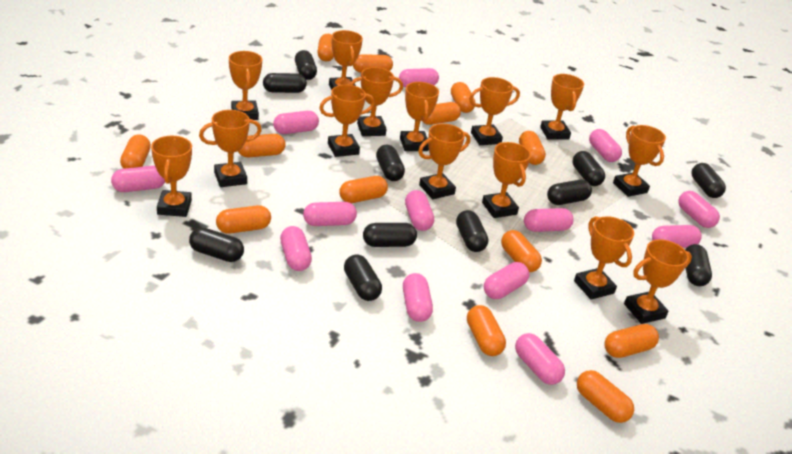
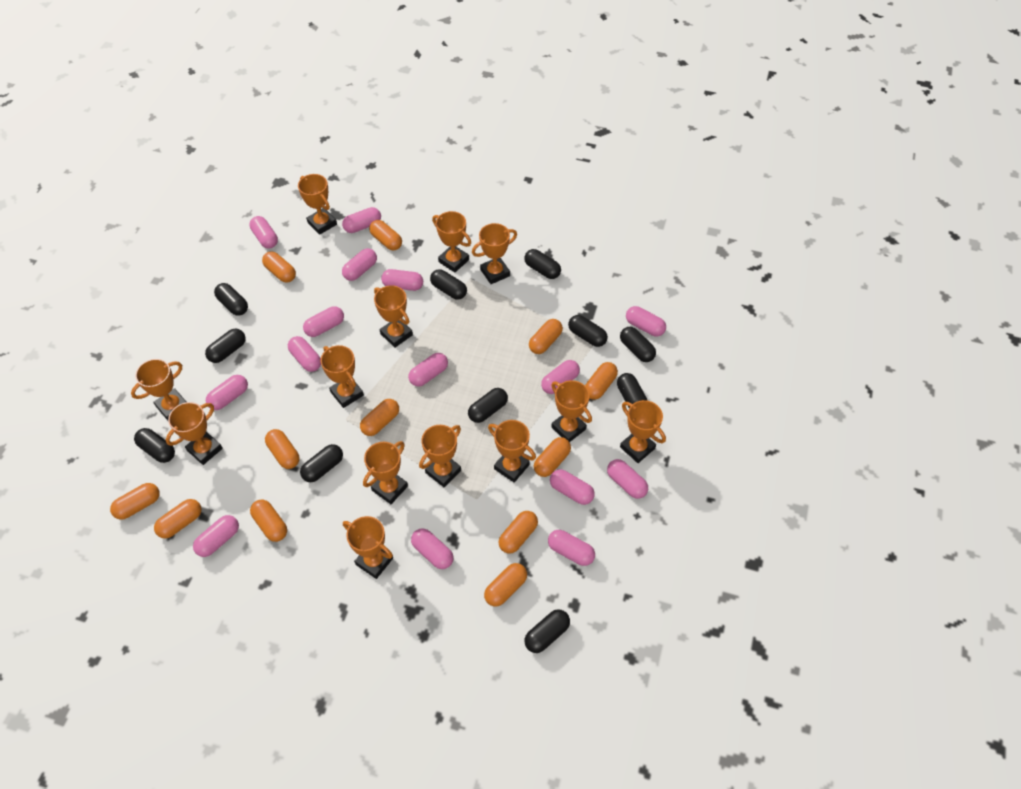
orange capsule: [120,134,151,169] [216,205,271,234] [238,134,286,157] [317,34,334,61] [339,176,388,203] [353,54,393,73] [422,102,461,125] [451,82,476,113] [467,305,506,356] [501,230,542,272] [519,131,546,165] [577,370,634,423] [604,324,659,358] = 13 -> [110,483,160,520] [154,499,202,539] [250,500,287,542] [262,251,296,283] [265,429,300,469] [360,399,399,436] [369,220,402,251] [484,563,527,606] [499,511,538,554] [529,319,563,354] [534,437,571,477] [585,362,618,400] = 12
orange trophy: [151,136,192,217] [199,110,262,187] [229,51,262,120] [319,85,375,157] [329,30,363,90] [350,67,403,136] [400,82,439,151] [418,124,470,199] [469,77,520,145] [482,142,531,218] [540,74,584,140] [574,216,634,300] [613,125,666,197] [624,239,692,324] = 14 -> [131,359,186,420] [166,402,223,465] [298,174,337,235] [321,345,364,408] [343,516,393,579] [363,441,408,504] [374,285,413,347] [419,425,461,487] [432,211,471,272] [472,223,517,284] [488,420,536,482] [551,380,592,442] [620,400,666,463] = 13
pink capsule: [111,166,165,192] [273,111,319,134] [280,226,312,271] [303,202,357,226] [399,68,439,87] [403,273,433,322] [405,190,434,231] [484,262,529,299] [515,333,565,385] [524,208,574,232] [589,129,622,162] [652,225,702,248] [678,191,720,228] = 13 -> [193,515,239,557] [206,375,248,410] [250,216,278,249] [288,336,321,372] [303,306,344,337] [342,207,381,233] [342,248,377,281] [381,269,423,291] [408,353,448,387] [411,528,453,569] [541,360,580,394] [548,530,595,566] [550,469,595,505] [607,459,648,499] [626,306,666,337] = 15

